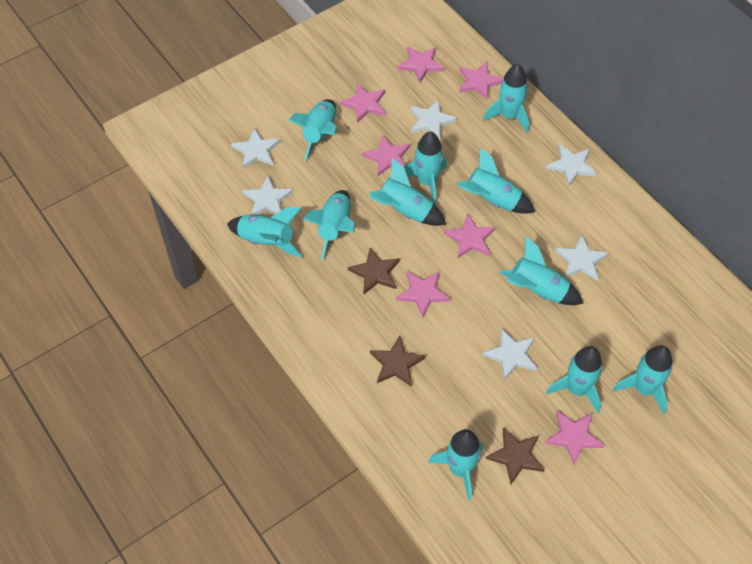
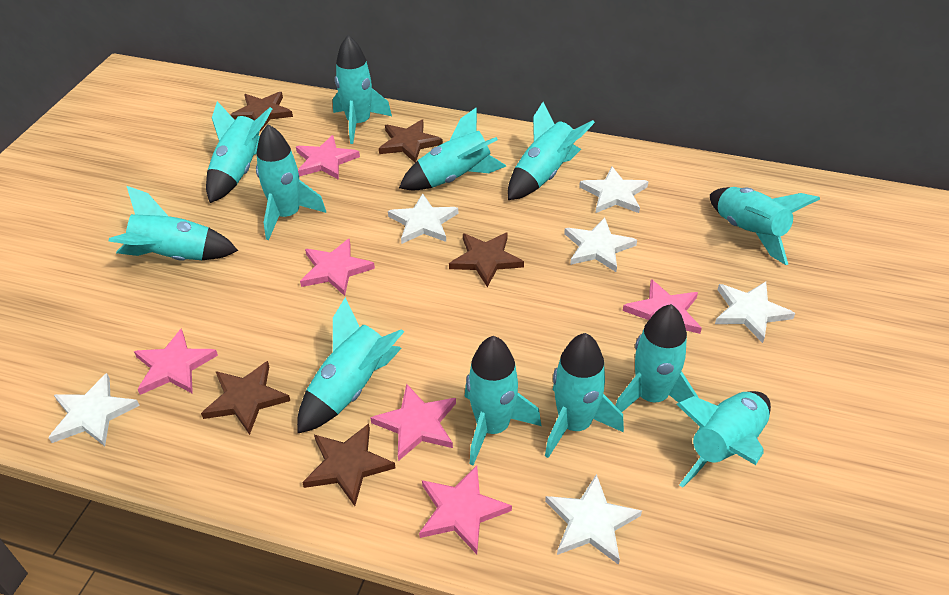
brown star: [348,247,400,294] [370,336,425,387] [486,428,545,484] = 3 -> [201,361,290,435] [230,92,293,132] [302,424,396,506] [379,119,443,162] [449,232,524,287] = 5
pink star: [340,84,386,123] [362,135,410,176] [396,271,450,317] [397,46,444,83] [444,213,496,259] [459,62,503,100] [545,411,605,466] = 7 -> [134,329,218,395] [296,135,360,180] [300,238,375,296] [370,384,456,461] [419,465,512,554] [623,279,702,334] = 6
turquoise rocket: [227,207,302,257] [288,99,337,161] [303,190,355,260] [369,158,446,226] [404,132,447,204] [428,429,483,500] [456,148,535,214] [483,64,529,133] [499,237,583,305] [546,346,602,413] [613,345,672,414] = 11 -> [109,186,238,261] [206,101,272,203] [256,124,326,240] [297,297,404,434] [333,35,392,144] [399,108,506,190] [465,336,541,465] [508,102,595,200] [545,333,624,458] [615,304,699,412] [677,391,771,488] [710,187,820,265] = 12

